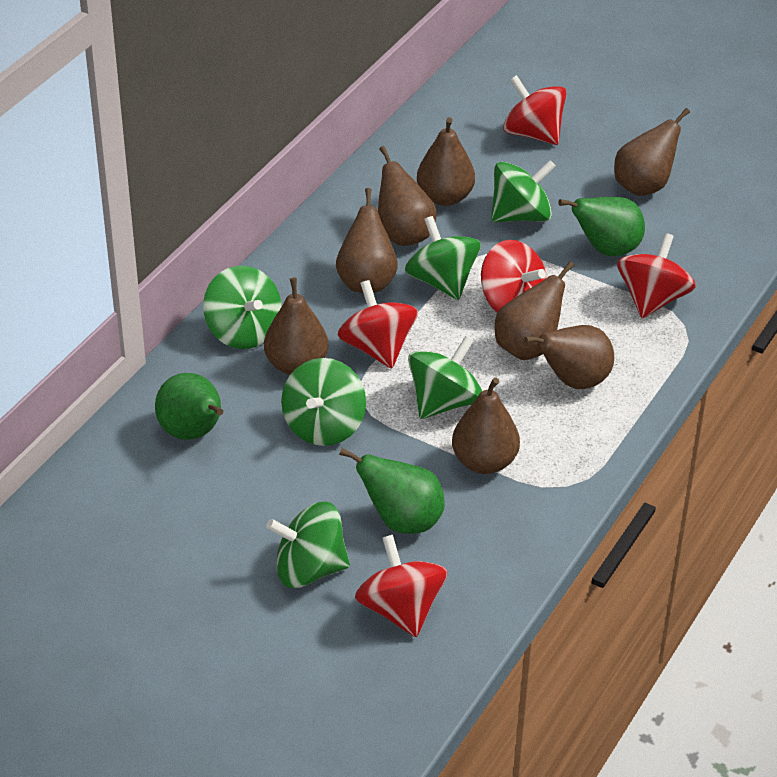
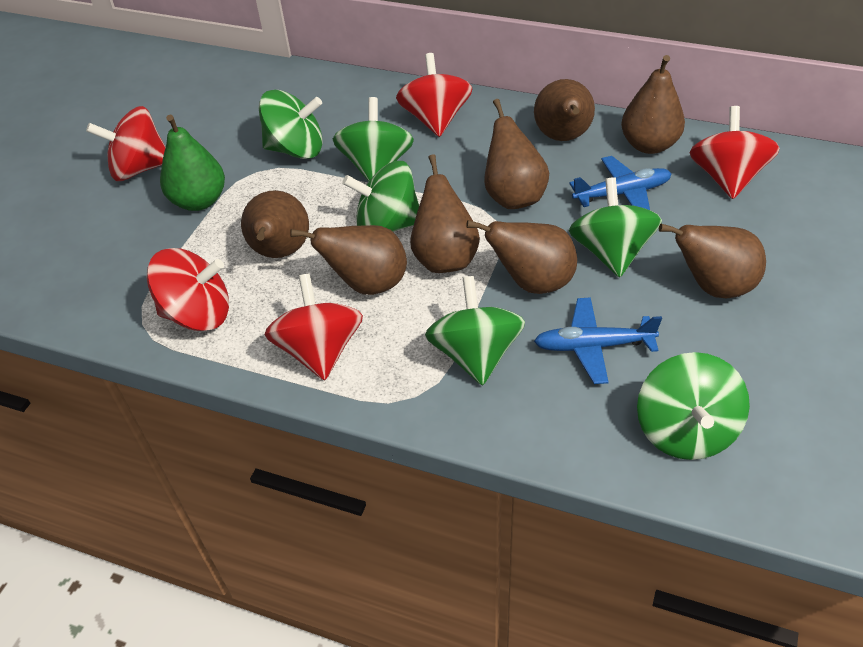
blue plane: none = 0 -> [534,297,662,384] [569,156,671,210] = 2
green pear: [155,373,224,440] [339,448,445,534] [558,197,645,256] = 3 -> [160,115,225,211] = 1

